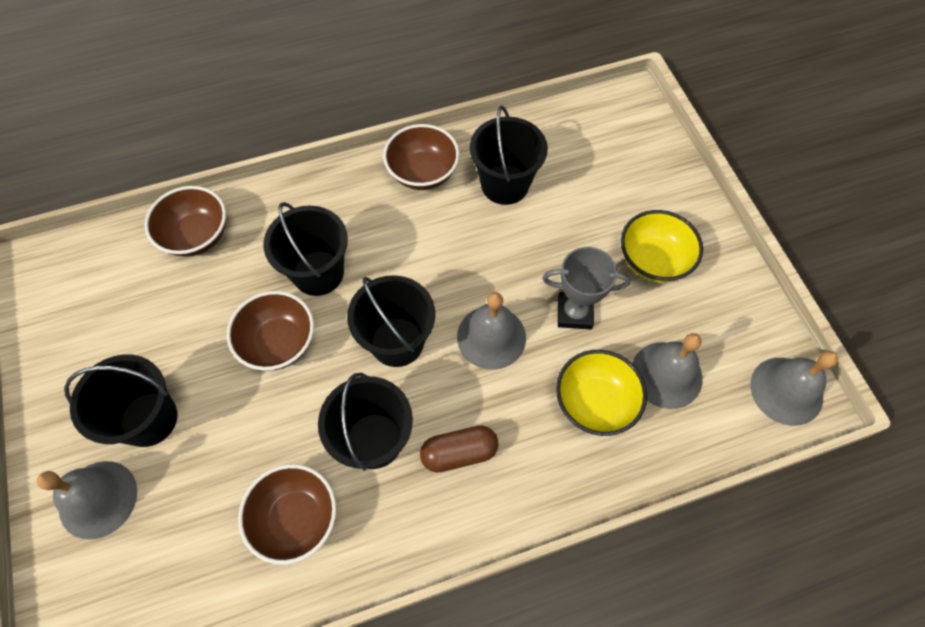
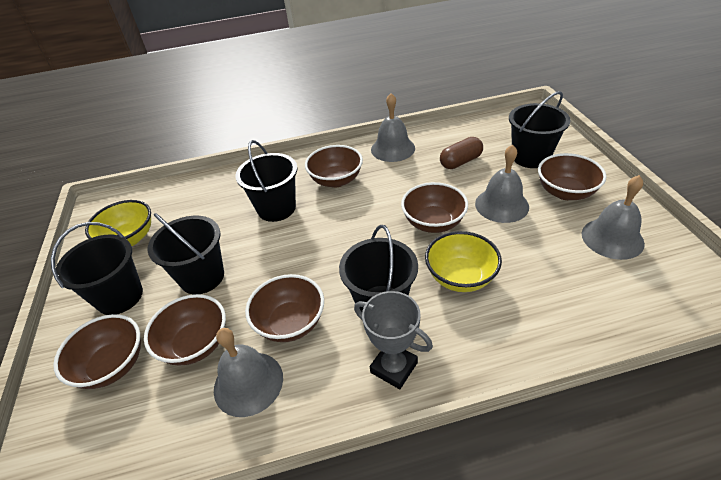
brown bowl: [144,186,226,257] [227,291,314,371] [238,464,337,565] [383,124,460,190] = 4 -> [53,314,141,389] [144,294,226,366] [245,274,324,342] [305,145,363,188] [401,182,468,233] [538,153,607,200] = 6

